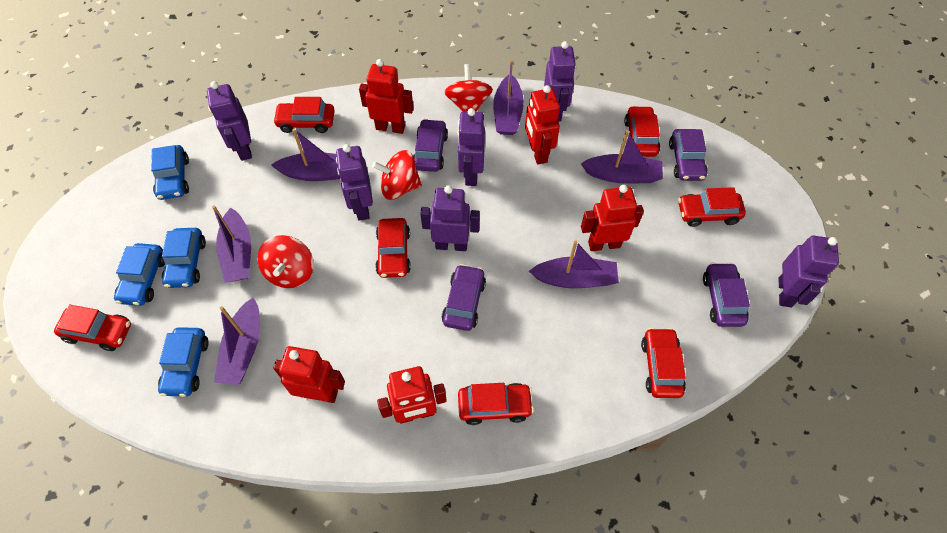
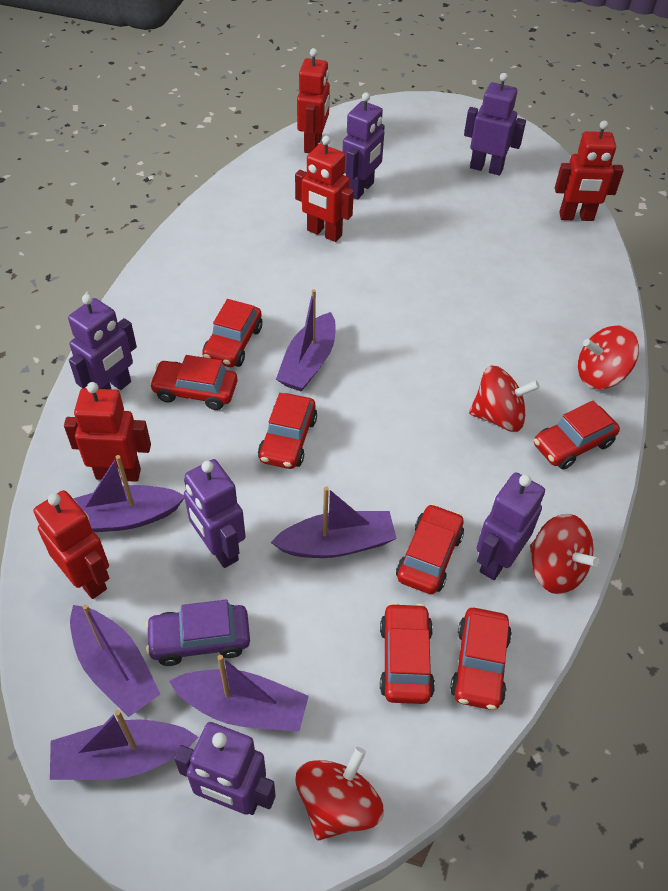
blue car: [114,243,165,306] [151,145,189,200] [158,327,209,397] [162,228,206,288] = 4 -> none = 0
purple car: [413,119,448,172] [442,264,486,331] [669,129,708,181] [703,262,750,327] = 4 -> [145,599,250,666] = 1
red spinning top: [257,235,314,288] [372,150,422,200] [444,64,493,112] = 3 -> [295,747,384,840] [469,366,540,432] [530,514,600,594] [578,325,639,389] = 4

